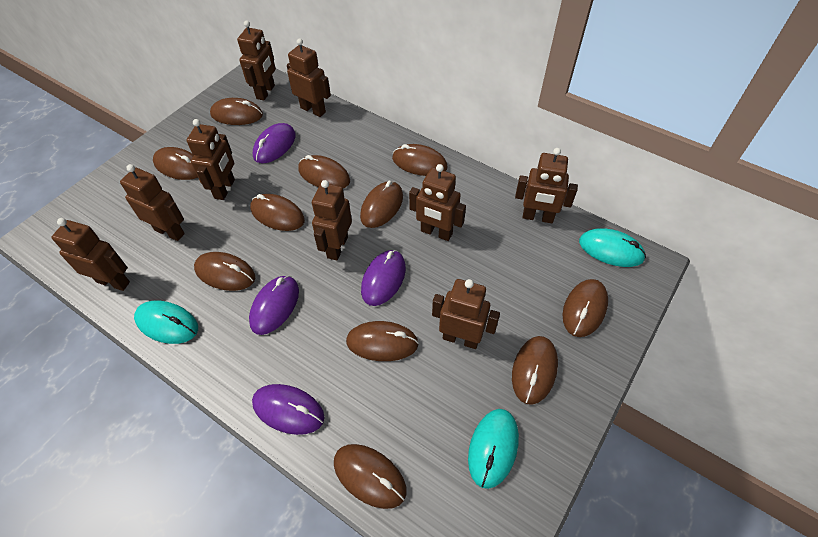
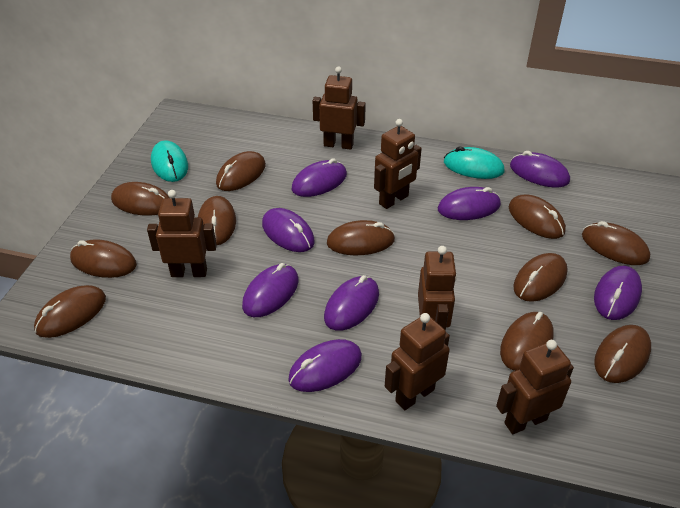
brown robot: [52,218,130,291] [120,164,185,241] [186,119,235,200] [237,20,276,100] [287,38,331,117] [312,180,352,260] [409,164,466,241] [432,279,500,349] [515,148,578,223] = 9 -> [147,190,217,277] [313,66,366,150] [374,119,422,209] [385,313,450,410] [418,246,457,331] [496,340,574,434] = 6
purple mouse: [249,276,299,335] [252,384,325,435] [253,123,296,163] [361,250,406,306] = 4 -> [242,263,298,317] [262,208,315,252] [288,339,362,392] [292,158,347,197] [324,275,379,331] [438,187,501,220] [510,151,570,188] [594,266,642,320] = 8
turquoise mouse: [134,301,198,344] [468,409,519,489] [579,228,646,267] = 3 -> [151,140,188,182] [444,146,505,179] = 2

